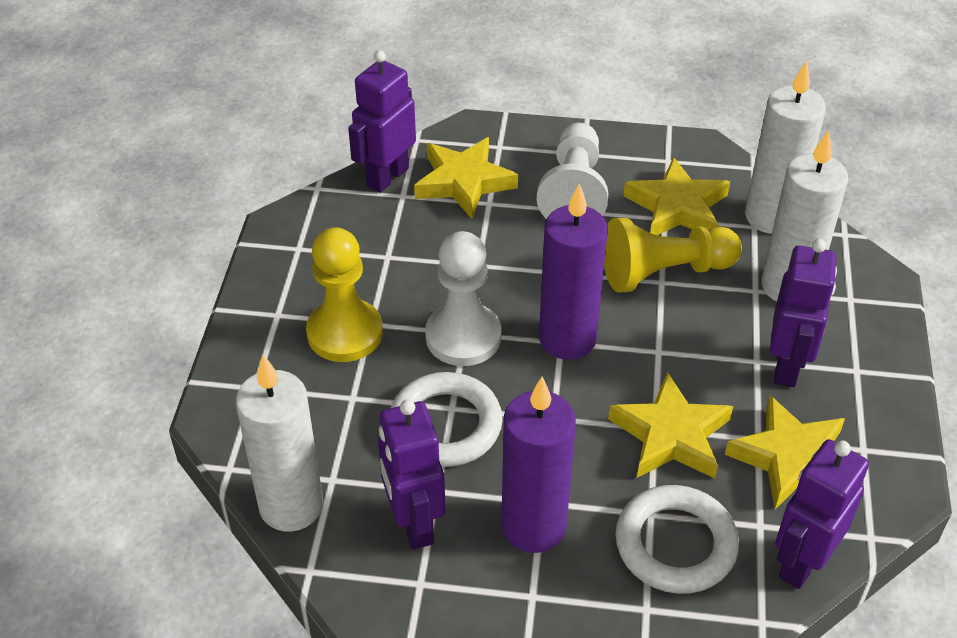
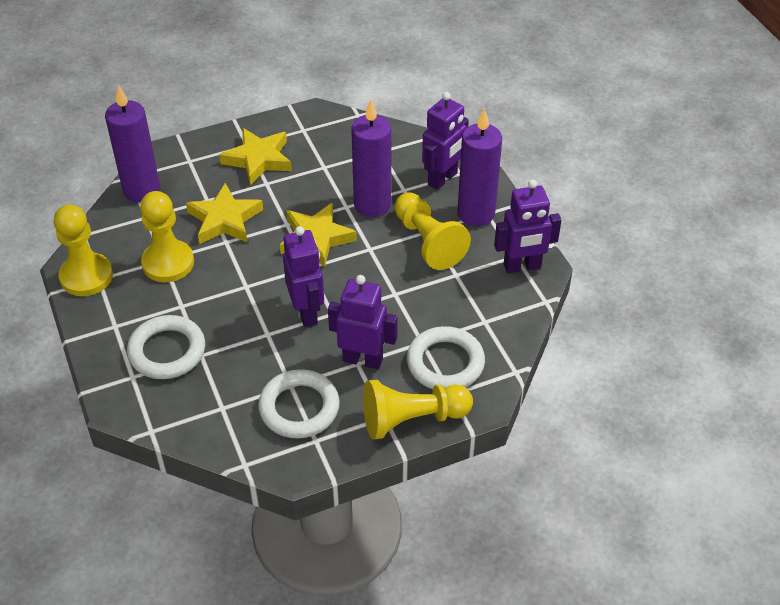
purple candle: [501,377,576,553] [539,183,608,360] = 2 -> [105,84,160,203] [351,100,391,217] [457,108,502,226] = 3
white candle: [235,355,324,532] [745,61,826,234] [761,130,848,302] = 3 -> none = 0
white pawn: [425,231,501,366] [537,123,608,219] = 2 -> none = 0
white ring: [391,372,503,467] [615,485,739,594] = 2 -> [127,315,205,379] [258,369,340,439] [407,326,485,389] = 3
yellow pawn: [306,227,383,362] [604,218,742,293] = 2 -> [54,204,113,296] [140,191,194,282] [363,380,473,439] [394,192,471,270] = 4
yellow star: [414,137,518,219] [608,372,733,479] [624,157,730,235] [725,396,845,509] = 4 -> [186,183,263,244] [219,128,292,186] [280,203,357,268] = 3

